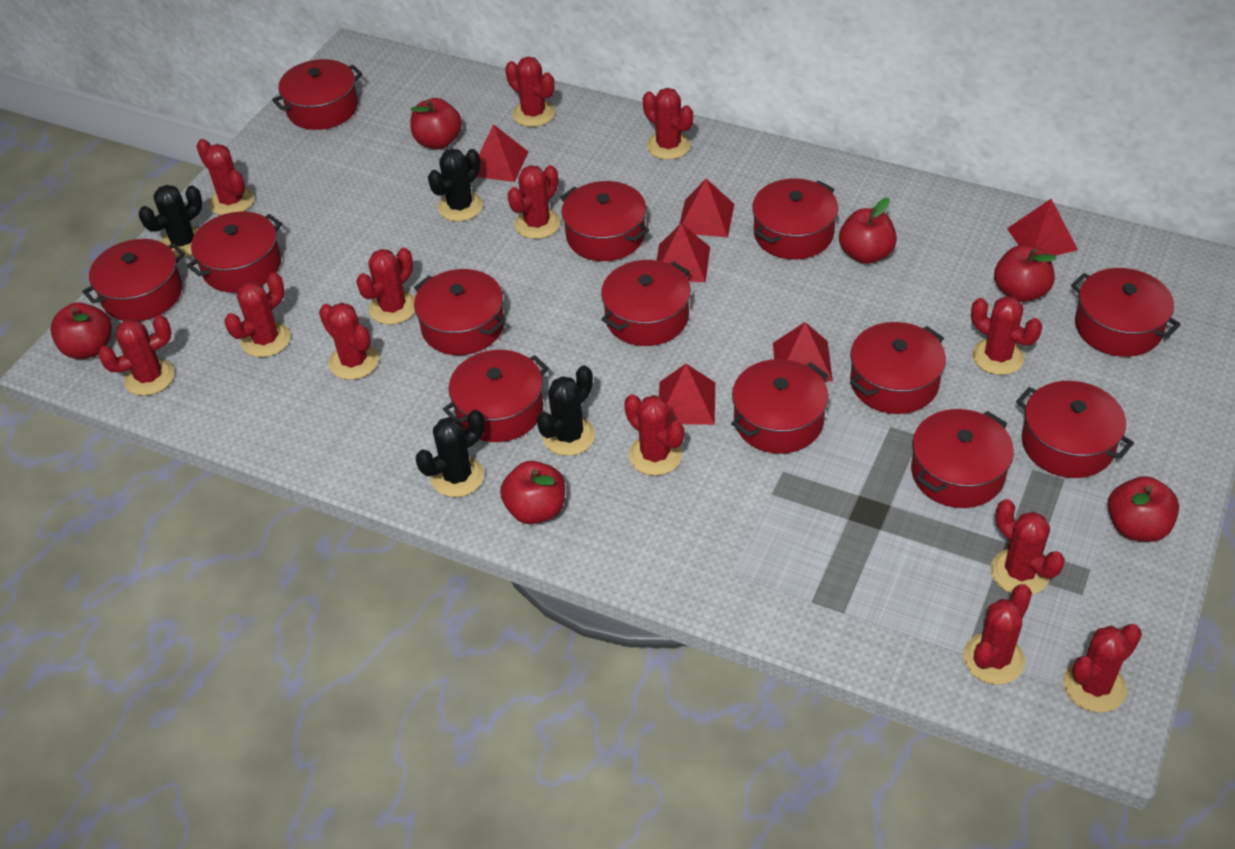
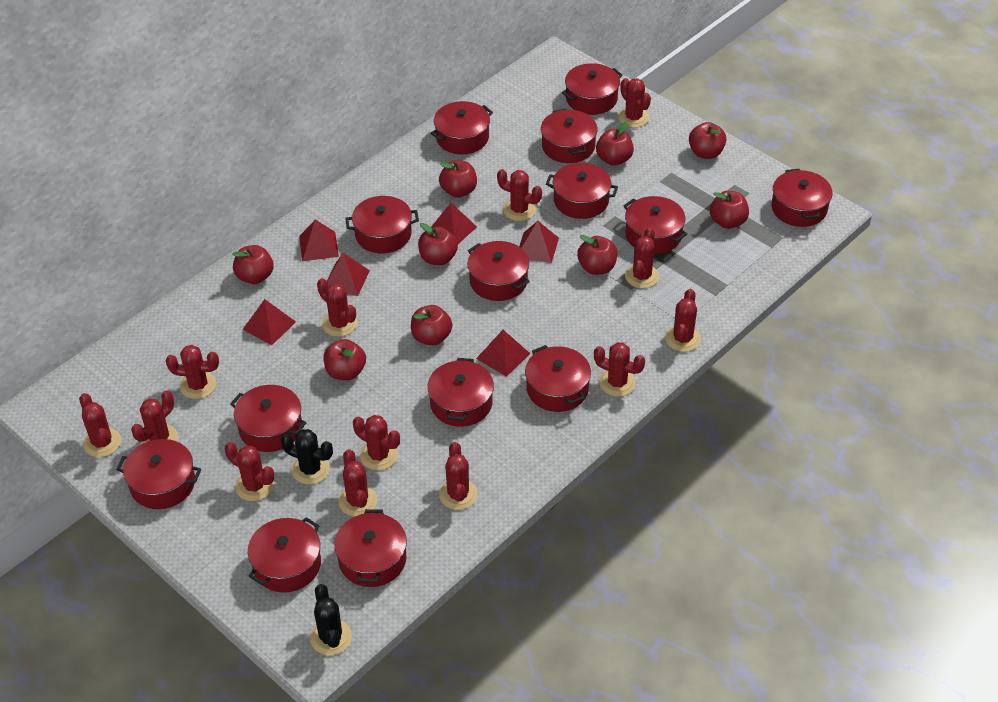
black cactus: [139,185,202,258] [416,410,485,497] [428,149,483,221] [537,366,595,456] = 4 -> [281,429,333,485] [310,584,352,655] = 2
red apple: [51,302,112,359] [410,98,462,149] [500,461,565,524] [839,198,897,264] [994,245,1057,302] [1108,476,1179,542] = 6 -> [232,245,274,284] [323,339,366,380] [411,305,452,346] [418,223,458,265] [439,160,477,197] [577,235,617,275] [596,121,634,166] [689,122,727,159] [710,191,749,229] = 9
red pot: [82,239,185,321] [187,212,282,293] [272,59,362,130] [414,269,506,355] [443,350,549,442] [560,181,649,261] [601,260,691,346] [731,359,829,454] [752,179,838,259] [850,322,946,414] [911,409,1014,508] [1016,381,1134,478] [1071,268,1181,357] = 13 -> [116,439,201,509] [230,385,306,452] [248,517,321,593] [334,509,407,587] [345,196,419,253] [427,358,494,427] [431,101,493,154] [467,241,530,301] [525,345,591,412] [541,109,598,163] [546,163,618,219] [562,63,623,115] [623,196,687,254] [772,169,832,227] = 14

